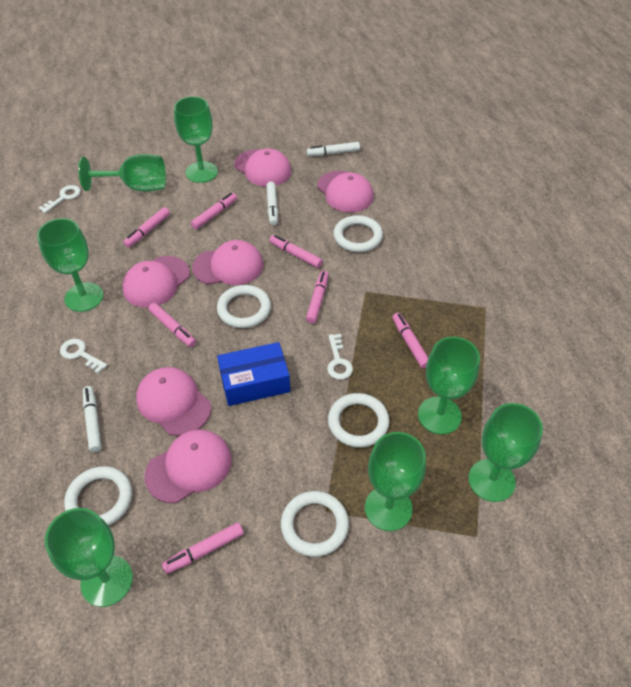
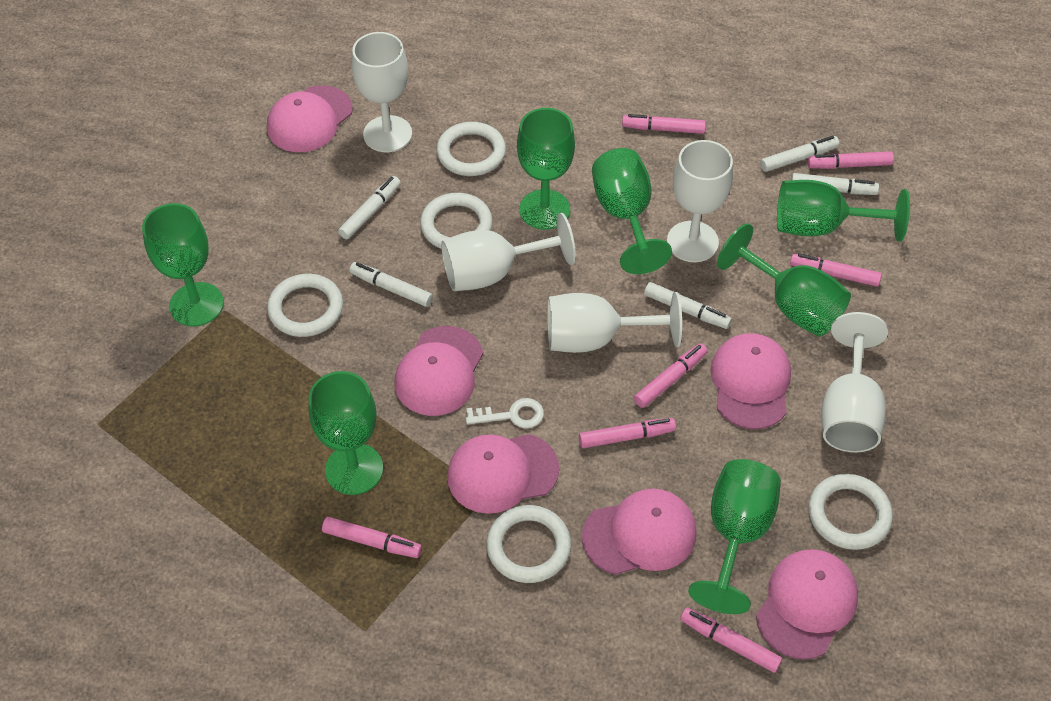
blue box: [217,342,290,406] = 1 -> none = 0
white goblet: none = 0 -> [352,32,412,152] [441,213,576,291] [547,292,682,353] [667,140,733,262] [821,312,888,452] = 5
white key: [39,185,81,213] [60,339,108,373] [327,334,353,380] = 3 -> [466,398,544,428] = 1
white marker: [83,386,102,452] [266,182,278,225] [307,142,360,156] = 3 -> [338,176,401,239] [350,262,433,307] [644,282,732,329] [760,136,839,172] [791,173,879,195] = 5

